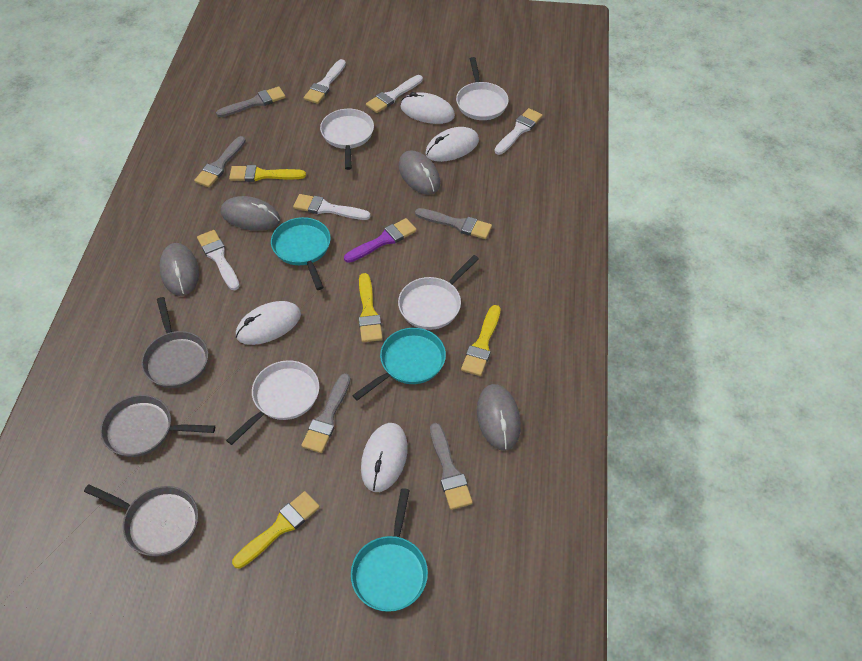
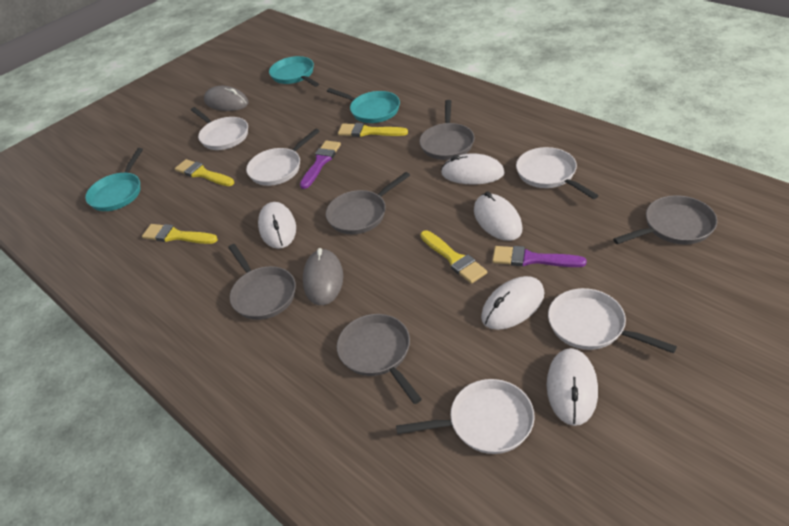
grey brush: [194,136,246,187] [216,87,286,117] [301,373,351,453] [415,208,492,239] [430,423,473,510] = 5 -> none = 0
grey mouse: [159,243,199,296] [221,196,281,231] [399,150,440,195] [477,384,521,451] = 4 -> [204,86,248,111] [303,248,343,305] = 2
grey pan: [84,484,198,556] [100,395,215,457] [141,297,208,388] = 3 -> [228,244,296,320] [326,172,410,234] [337,314,422,404] [419,100,475,160] [613,195,717,245] = 5
purple brush: [344,218,417,263] = 1 -> [300,141,341,189] [492,246,586,267] = 2
white brush: [197,230,240,290] [293,194,371,220] [304,59,346,104] [366,75,423,113] [495,108,543,155] = 5 -> none = 0
white mouse: [236,301,301,345] [361,423,408,492] [400,92,455,124] [425,127,479,162] = 4 -> [258,202,296,249] [441,153,505,185] [474,191,523,241] [481,276,544,330] [546,348,598,426] = 5
white pan: [226,360,319,445] [320,109,374,170] [398,255,479,330] [456,57,509,120] = 4 -> [191,107,248,150] [246,129,320,186] [396,379,535,454] [516,147,599,199] [548,288,677,354] = 5

